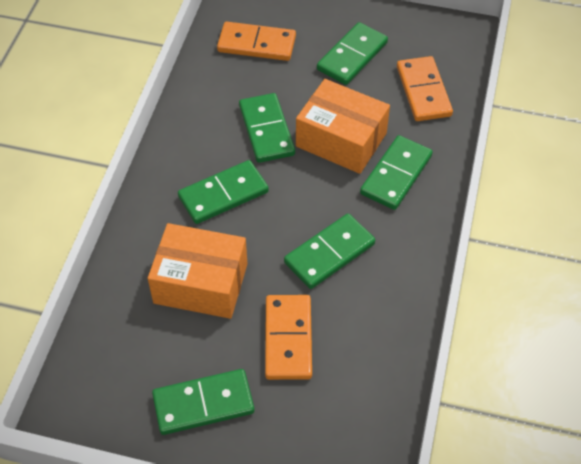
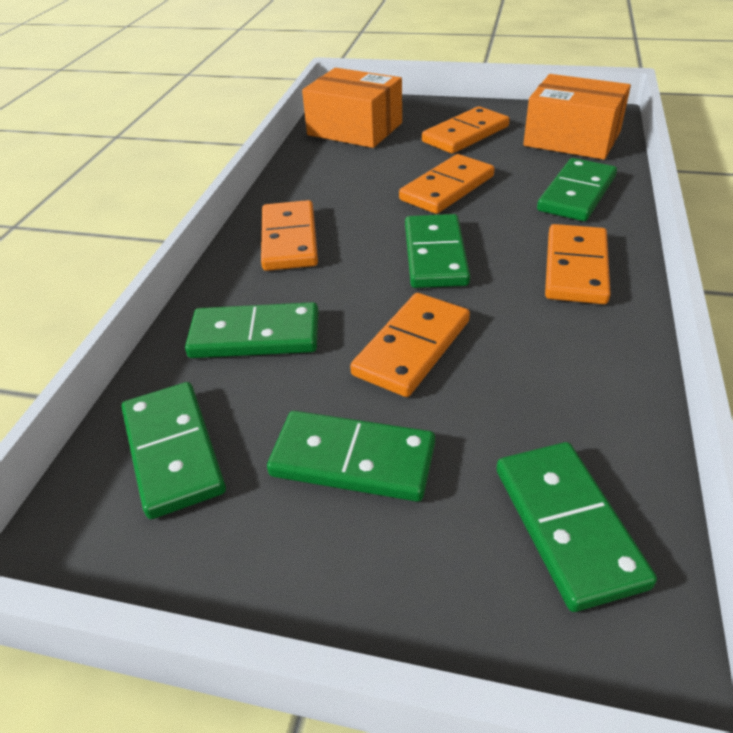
orange domino: [217,22,296,61] [265,295,312,380] [397,56,453,121] = 3 -> [261,200,318,271] [350,293,470,397] [399,154,495,214] [422,106,510,154] [545,224,611,304] = 5

